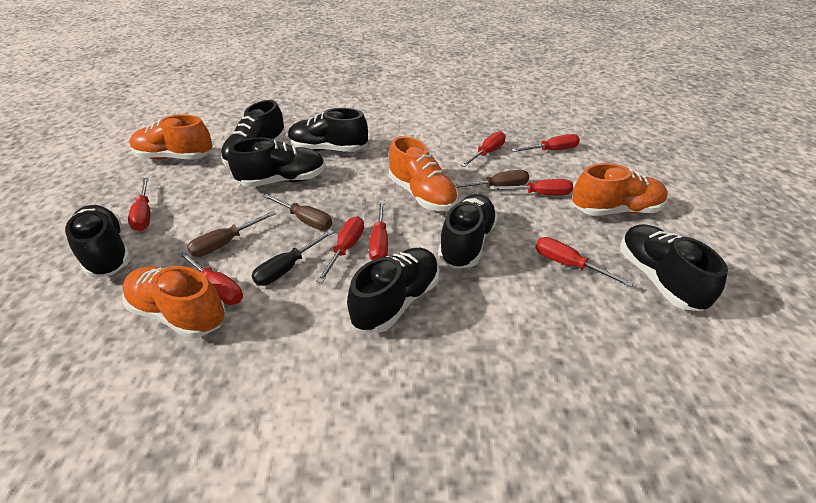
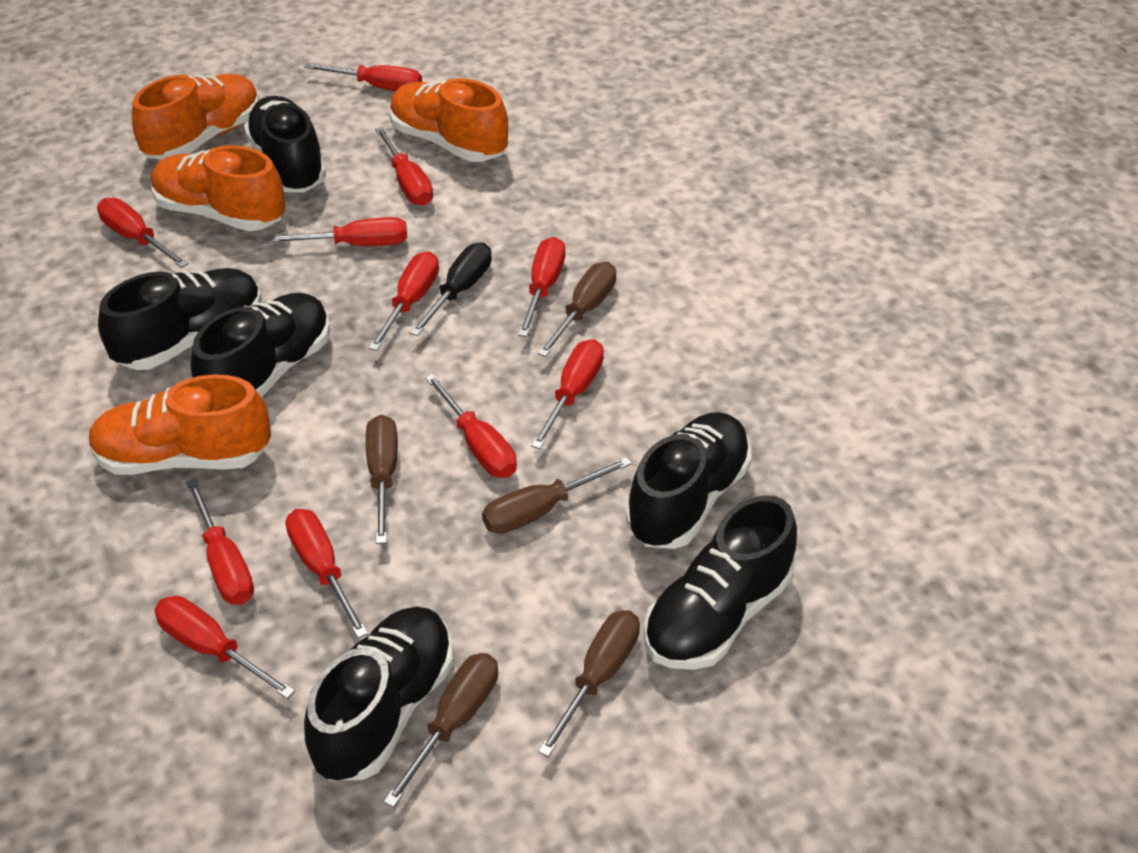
black shoe: [65,205,131,278] [221,100,286,166] [228,137,325,187] [288,108,368,152] [347,248,439,333] [438,194,498,268] [620,224,728,311] = 7 -> [98,268,262,370] [191,293,330,398] [244,96,326,192] [304,607,453,780] [626,412,752,549] [644,495,797,670] = 6
brown screwdriver: [187,211,276,257] [263,194,332,230] [454,170,529,188] = 3 -> [366,415,398,544] [383,653,498,808] [482,457,632,534] [537,262,616,357] [538,610,640,757] = 5
red screwdriver: [128,178,151,231] [178,251,243,305] [316,216,364,283] [369,200,388,260] [461,131,506,167] [490,179,573,195] [511,134,580,152] [535,237,634,287] = 8 -> [97,198,189,268] [155,596,295,699] [186,478,254,605] [268,217,407,246] [286,509,368,638] [304,63,422,91] [368,252,439,351] [375,127,433,206] [425,374,517,478] [518,237,565,337] [531,339,604,449] = 11

